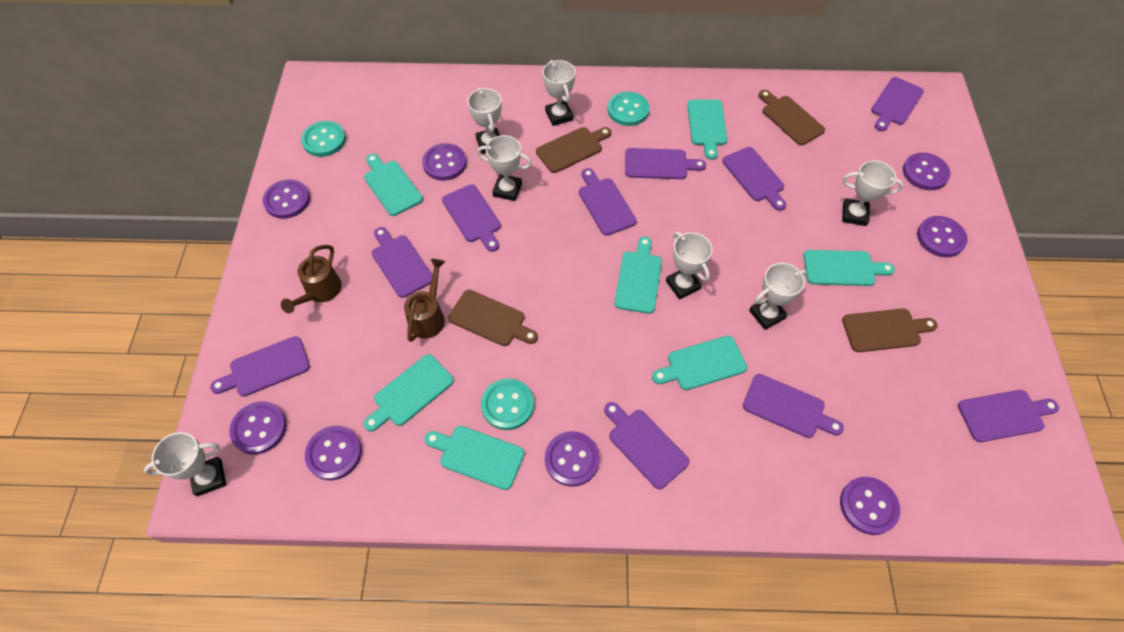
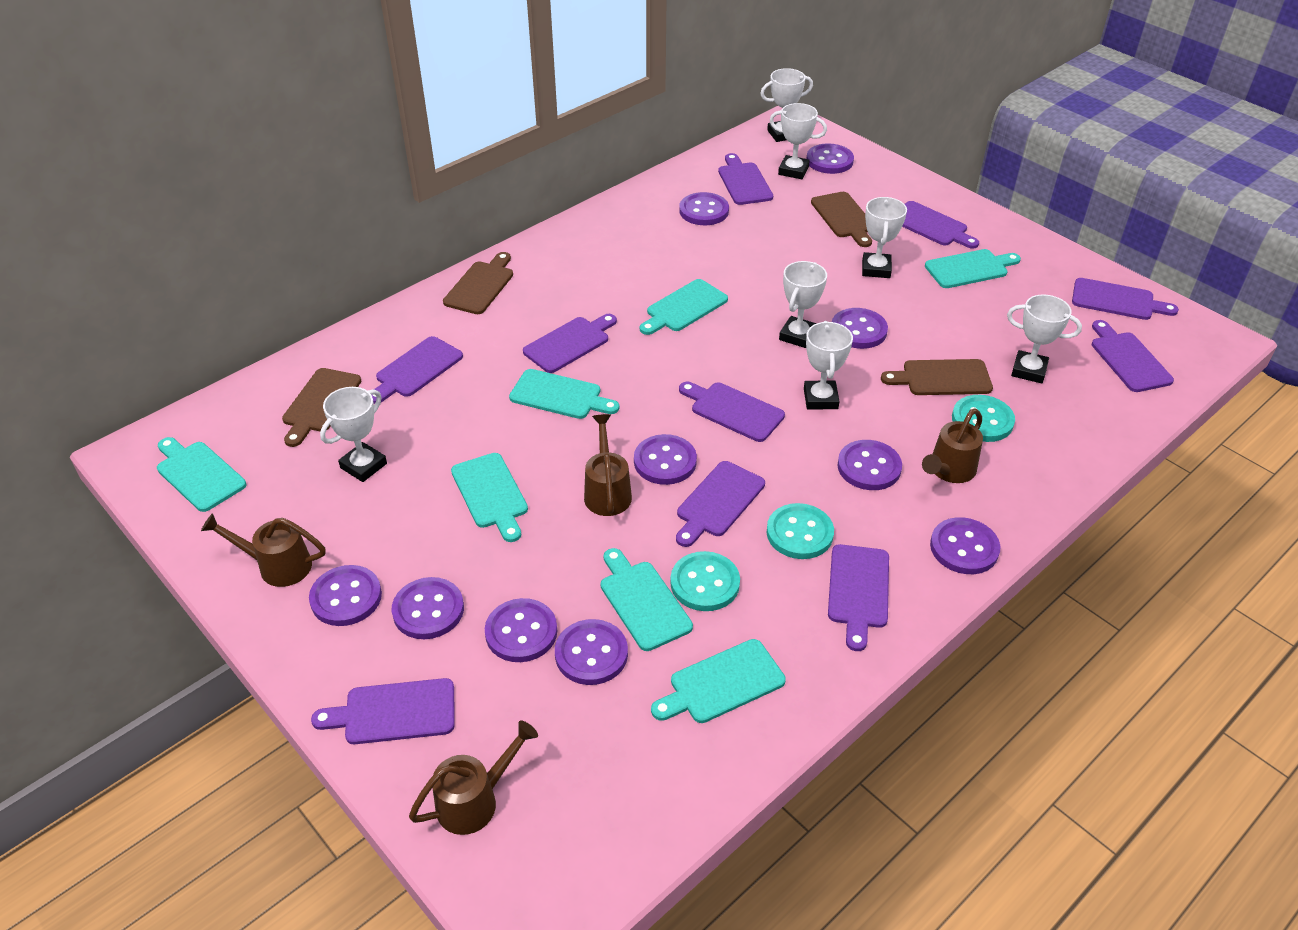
brown watering can: [281,245,342,313] [404,259,445,342] = 2 -> [201,513,326,587] [409,721,538,835] [584,414,632,516] [922,408,983,483] = 4
purple button: [229,401,287,455] [263,179,310,219] [305,426,362,480] [422,143,467,181] [545,431,600,487] [840,477,900,535] [903,153,950,190] [917,216,968,257] = 8 -> [309,565,382,626] [392,577,464,639] [485,598,557,662] [555,619,628,685] [634,434,697,485] [679,192,729,225] [807,143,854,174] [832,308,888,349] [838,440,902,490] [930,517,1000,574] = 10

